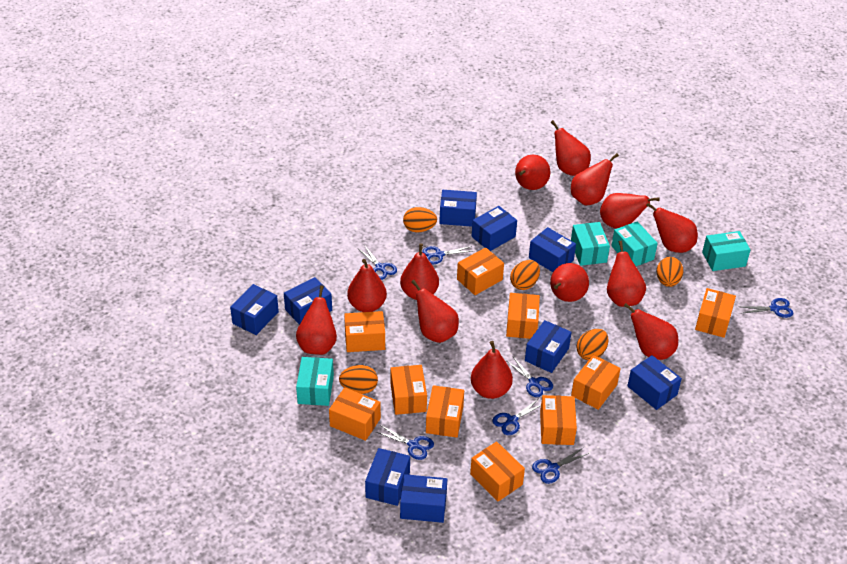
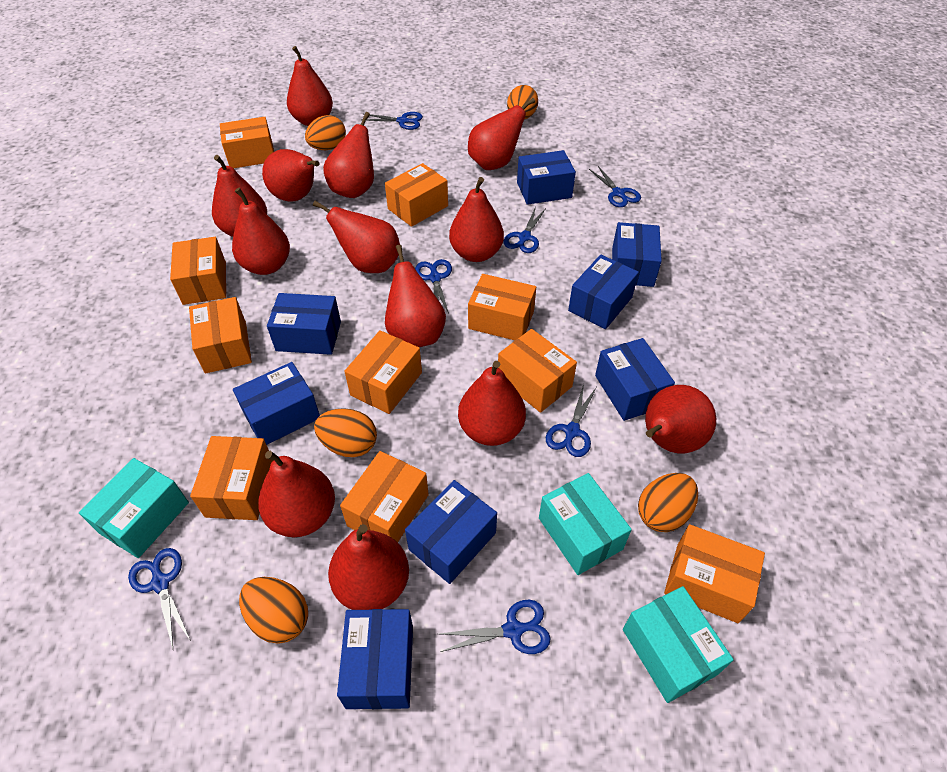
blue box: [230,284,279,335] [284,277,332,325] [365,448,410,506] [400,474,447,523] [439,190,477,227] [472,206,517,251] [525,320,572,373] [529,227,576,272] [627,355,682,410] = 9 -> [233,362,320,445] [267,293,341,355] [337,609,413,709] [405,480,497,584] [517,150,576,205] [568,255,639,329] [595,338,675,421] [612,222,662,287] = 8
turquoise box: [296,357,334,406] [571,222,610,266] [611,221,658,266] [702,231,751,271] = 4 -> [79,458,189,558] [539,473,632,575] [623,586,734,703] = 3

